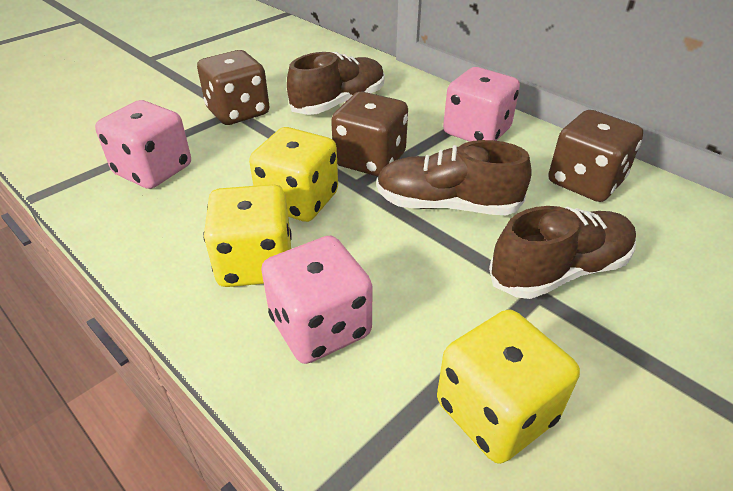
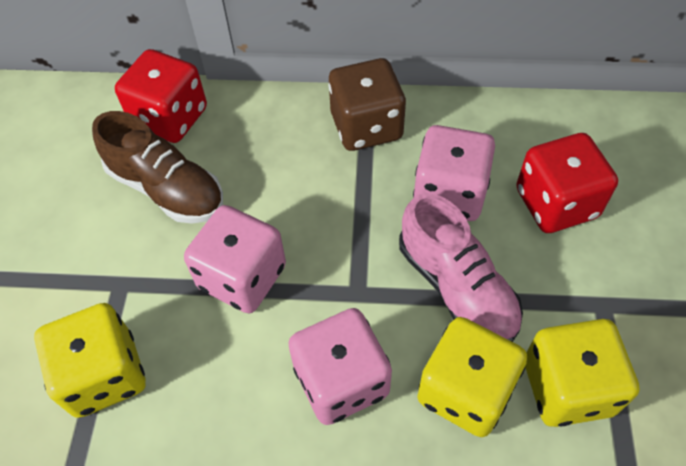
brown dice: [197,50,270,125] [331,92,408,177] [548,110,643,202] = 3 -> [328,58,406,151] = 1
brown shoe: [287,52,385,115] [377,140,532,215] [489,206,636,299] = 3 -> [92,111,223,223] = 1
pink shoe: none = 0 -> [399,193,523,342] = 1
red dice: none = 0 -> [115,49,207,143] [516,133,618,233] = 2

